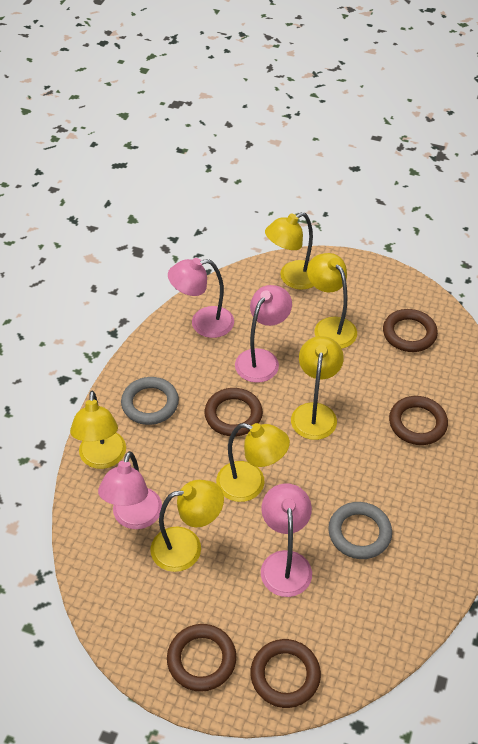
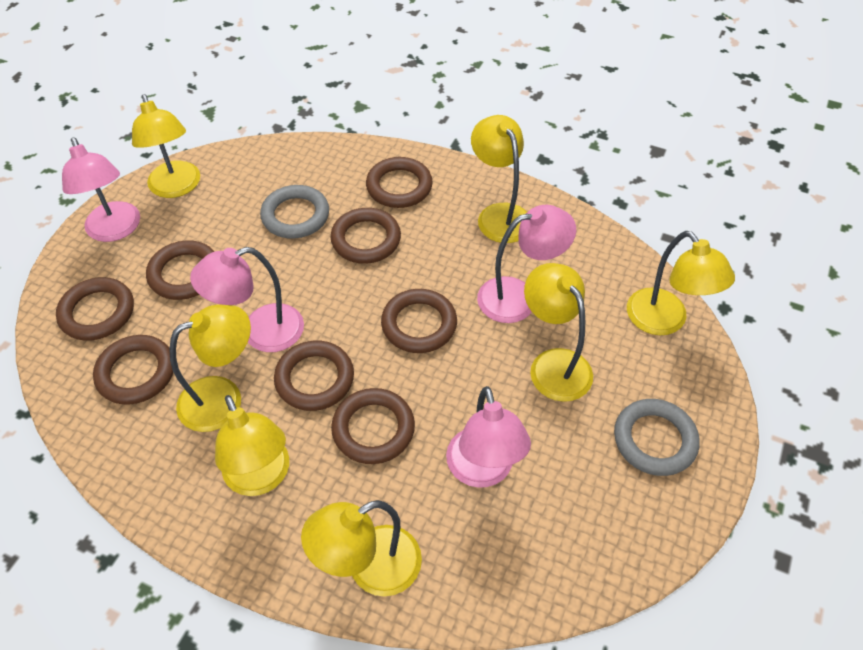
brown ring: [167,624,236,692] [205,388,263,436] [251,639,321,708] [383,309,438,352] [389,396,448,445] = 5 -> [56,277,134,341] [93,335,173,405] [146,240,215,300] [274,341,354,411] [331,208,401,264] [331,388,415,464] [366,157,433,208] [381,289,457,353] = 8
yellow lamp: [70,391,126,469] [150,480,224,572] [216,423,290,502] [265,212,314,290] [291,336,344,440] [307,253,357,349] = 6 -> [132,94,200,198] [170,305,251,432] [215,395,289,496] [301,500,422,596] [471,115,527,243] [524,263,593,402] [627,231,735,335] = 7

